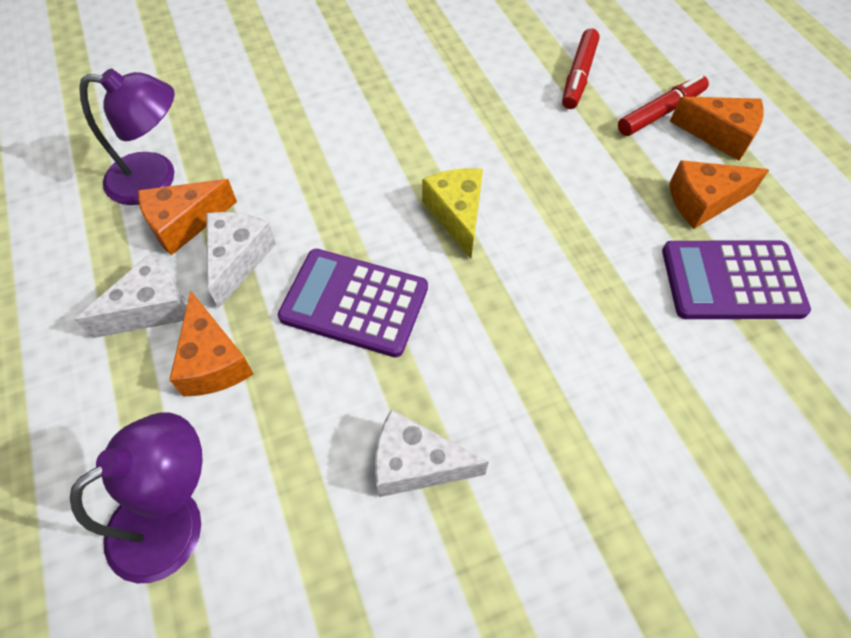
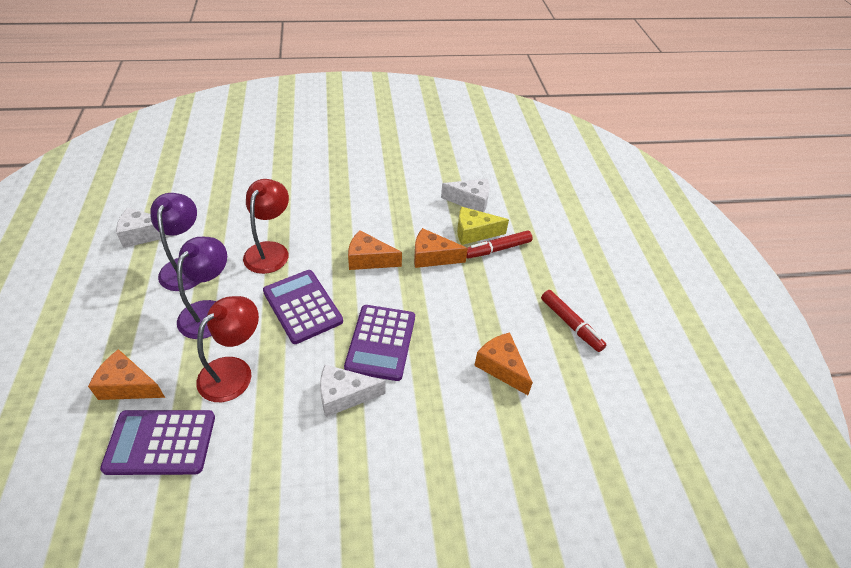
purple calculator: [278,249,428,357] [662,241,811,319] = 2 -> [100,410,215,475] [263,270,343,344] [344,305,415,381] = 3
red lamp: none = 0 -> [196,296,259,402] [243,179,289,274] = 2

